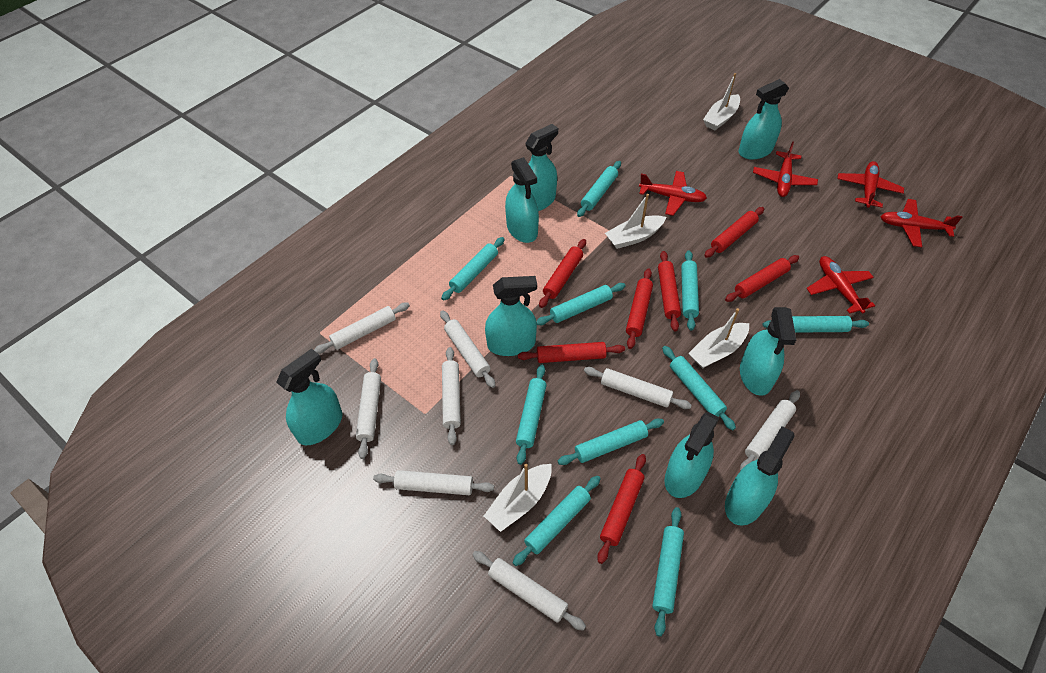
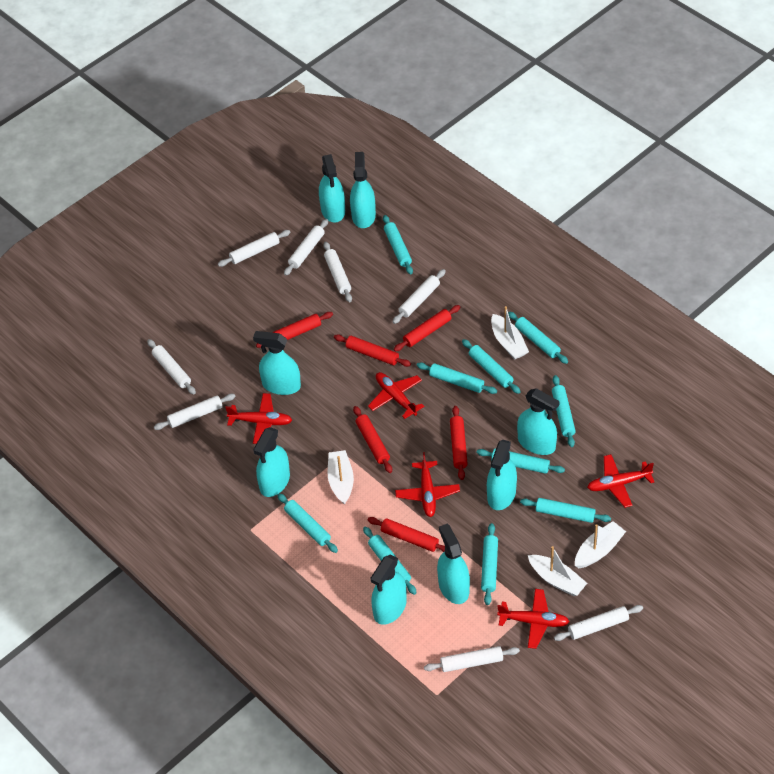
red rolling pin: [518,342,625,363] [539,239,586,308] [597,454,646,564] [626,268,653,349] [658,251,681,331] [704,207,764,258] [725,255,799,302] = 7 -> [256,312,333,348] [334,334,411,367] [353,406,392,473] [368,517,445,552] [394,305,460,351] [450,406,468,480] = 6

